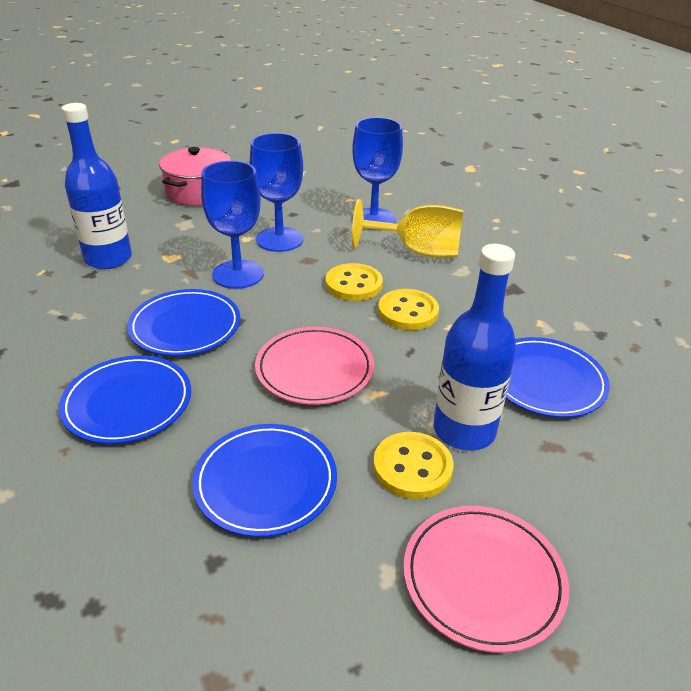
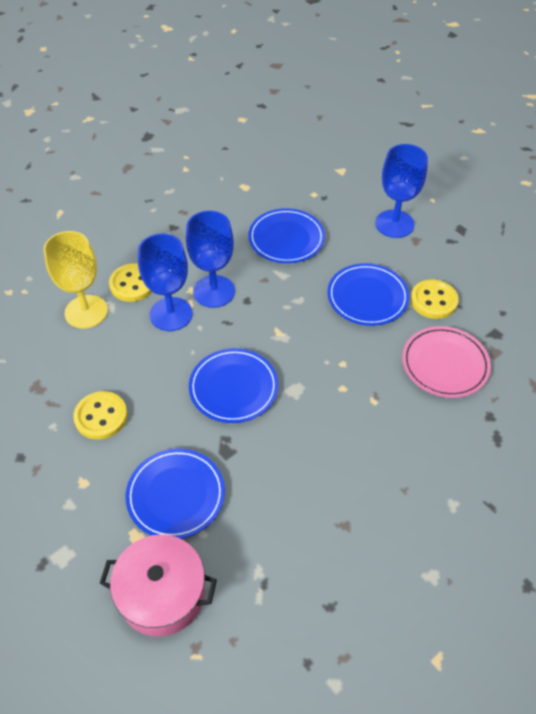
blue bottle: [61,103,132,269] [434,244,517,451] = 2 -> none = 0
pink plate: [255,327,374,405] [403,506,569,653] = 2 -> [402,326,491,398] = 1

